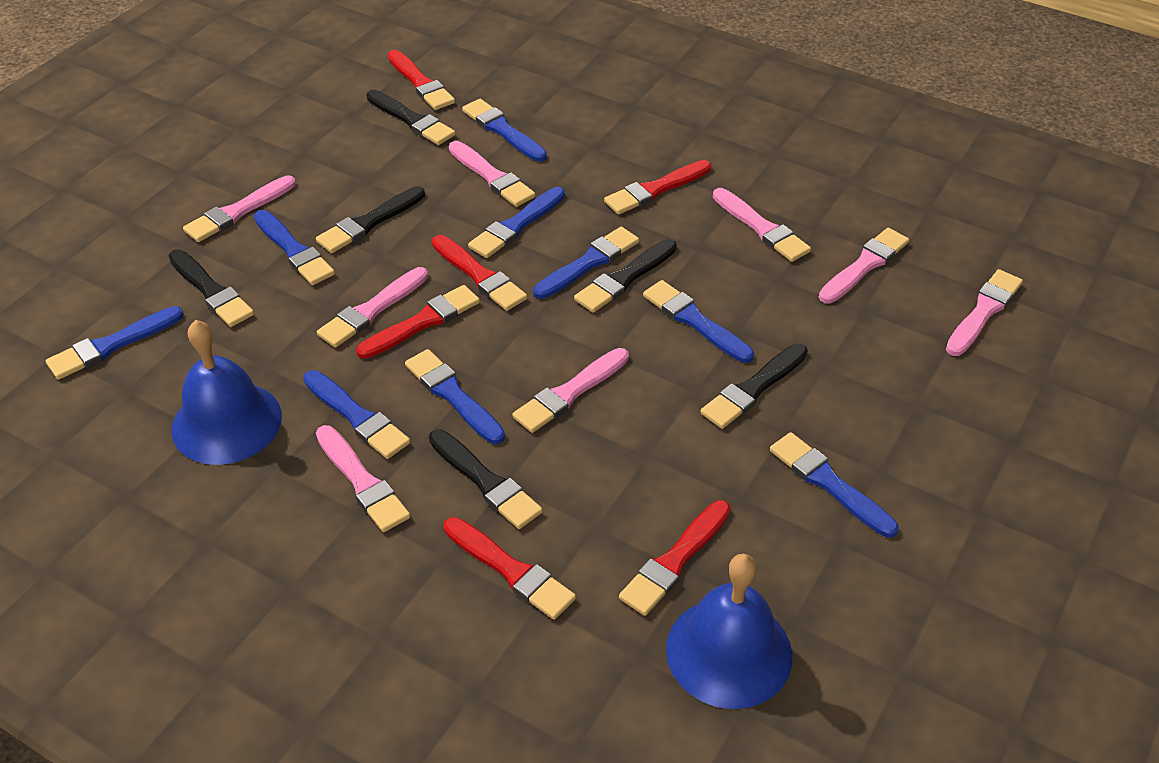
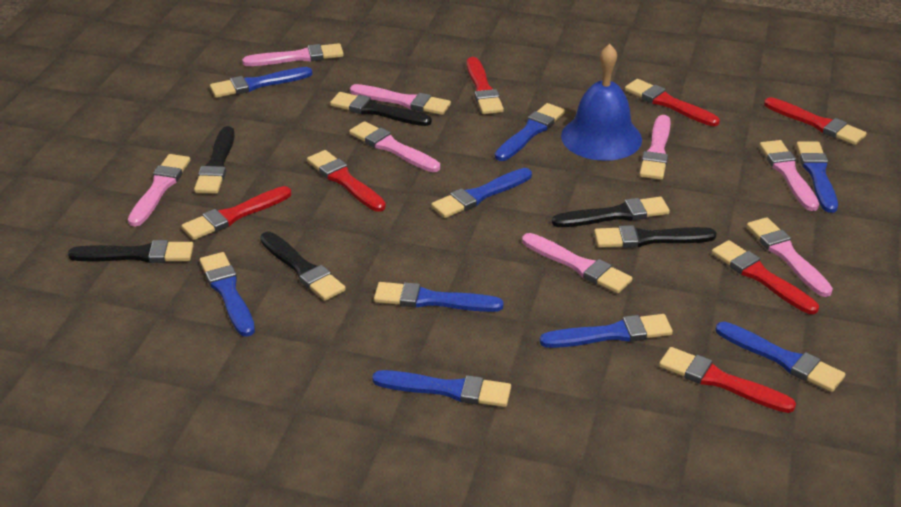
blue bell: [171,320,282,465] [666,554,793,709] = 2 -> [561,44,642,161] = 1
red brush: [356,285,480,359] [388,50,455,110] [432,235,527,311] [444,517,576,620] [604,160,711,214] [619,500,731,616] = 6 -> [182,186,291,240] [307,150,386,212] [467,57,504,114] [625,79,720,126] [659,347,796,413] [712,240,819,314] [764,97,867,145] = 7

